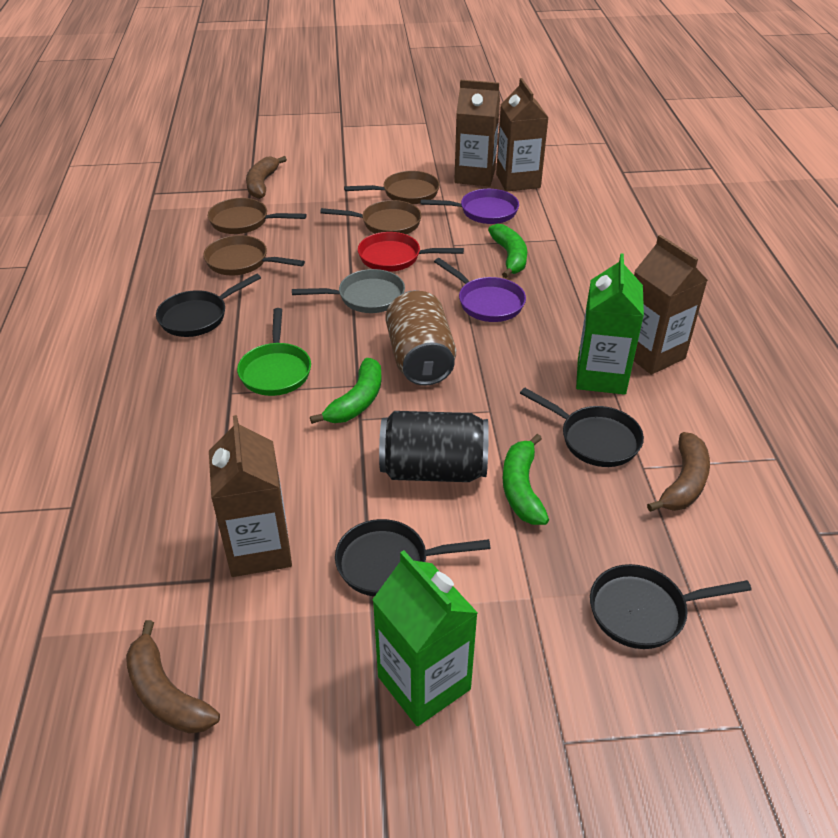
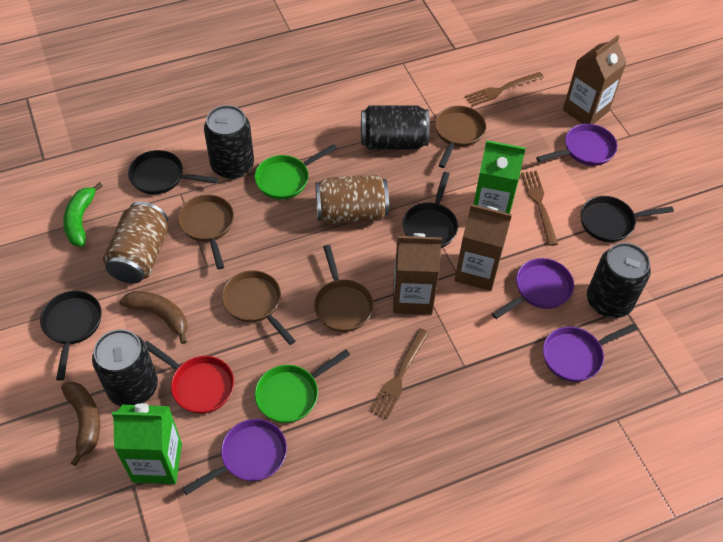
black can: [379,411,489,482] = 1 -> [92,329,158,406] [204,105,254,179] [361,105,430,150] [587,243,651,318] = 4
brown banana: [126,620,220,734] [246,156,287,199] [647,432,710,512] = 3 -> [61,382,100,466] [120,291,187,344] = 2
brown can: [385,290,456,386] = 1 -> [103,202,168,284] [315,174,389,224] = 2
brown carton: [209,415,292,577] [454,80,500,187] [496,78,549,192] [634,235,708,375] = 4 -> [393,233,442,315] [454,204,512,291] [563,35,627,124] = 3
brown fork: none = 0 -> [370,328,429,419] [465,72,544,107] [521,171,558,246] = 3
green banana: [310,358,382,424] [488,224,527,278] [503,434,549,525] = 3 -> [63,182,103,247] = 1
green pan: [237,308,311,396] = 1 -> [254,144,337,200] [255,349,350,423] = 2
grey pan: [292,269,405,313] = 1 -> none = 0
purple pan: [420,189,519,224] [434,258,526,322] = 2 -> [182,419,287,495] [492,258,574,319] [536,124,617,166] [543,323,638,382] = 4

